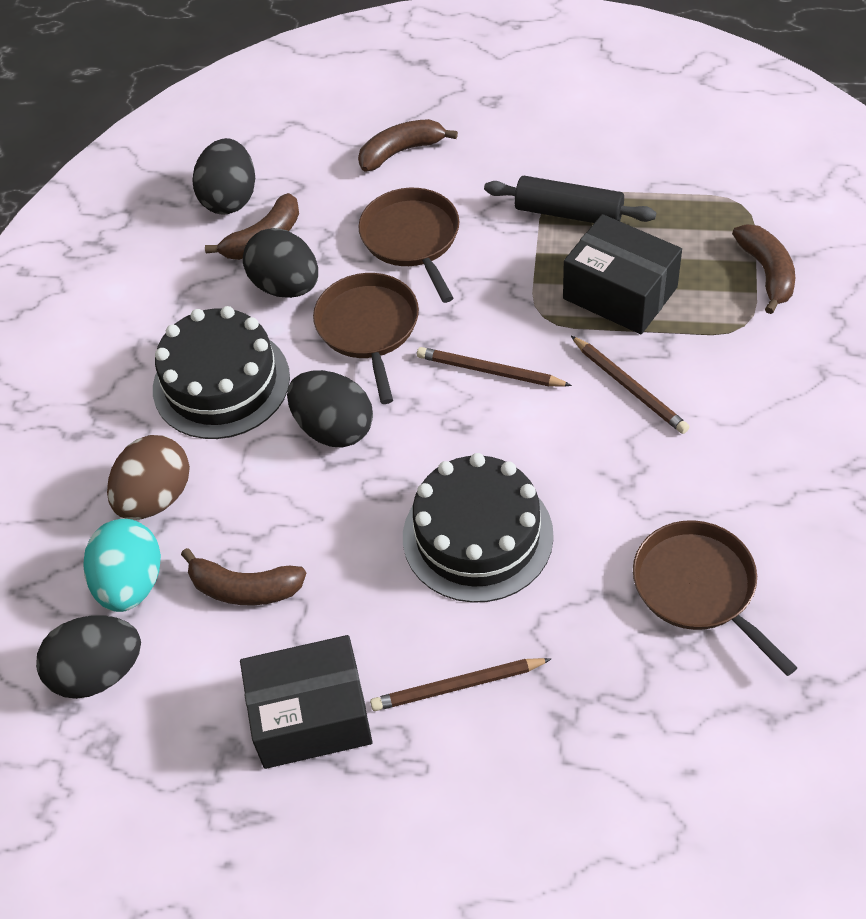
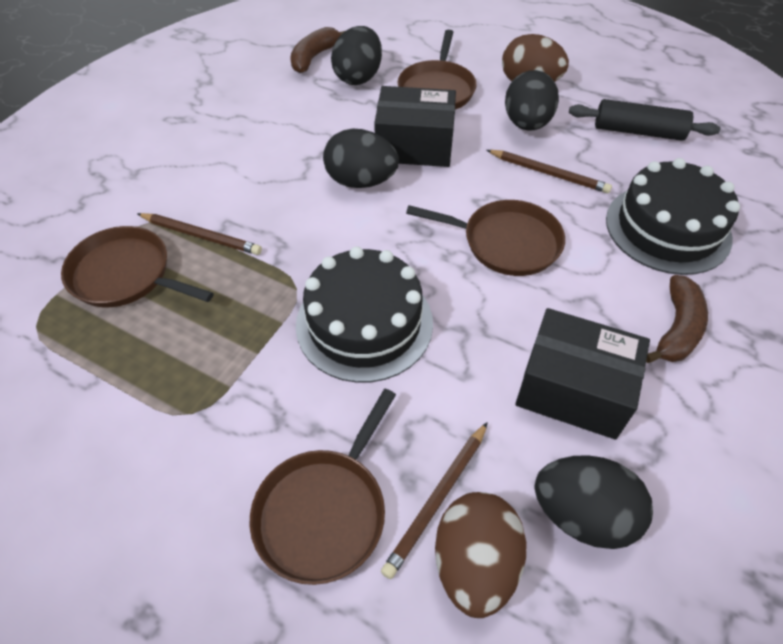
brown banana: [181,548,306,605] [205,193,299,260] [358,119,458,171] [732,224,795,314] = 4 -> [290,27,345,73] [646,275,708,363] = 2
brown egg: [107,435,190,520] = 1 -> [435,492,526,618] [502,34,569,82] = 2
brown pan: [313,273,419,404] [359,188,459,303] [633,520,797,676] = 3 -> [61,226,214,307] [250,389,396,585] [398,30,477,110] [406,200,565,276] = 4
turquoise egg: [83,519,161,612] = 1 -> none = 0

